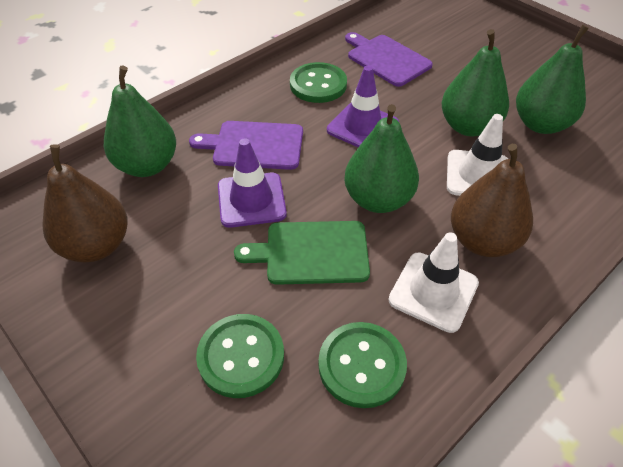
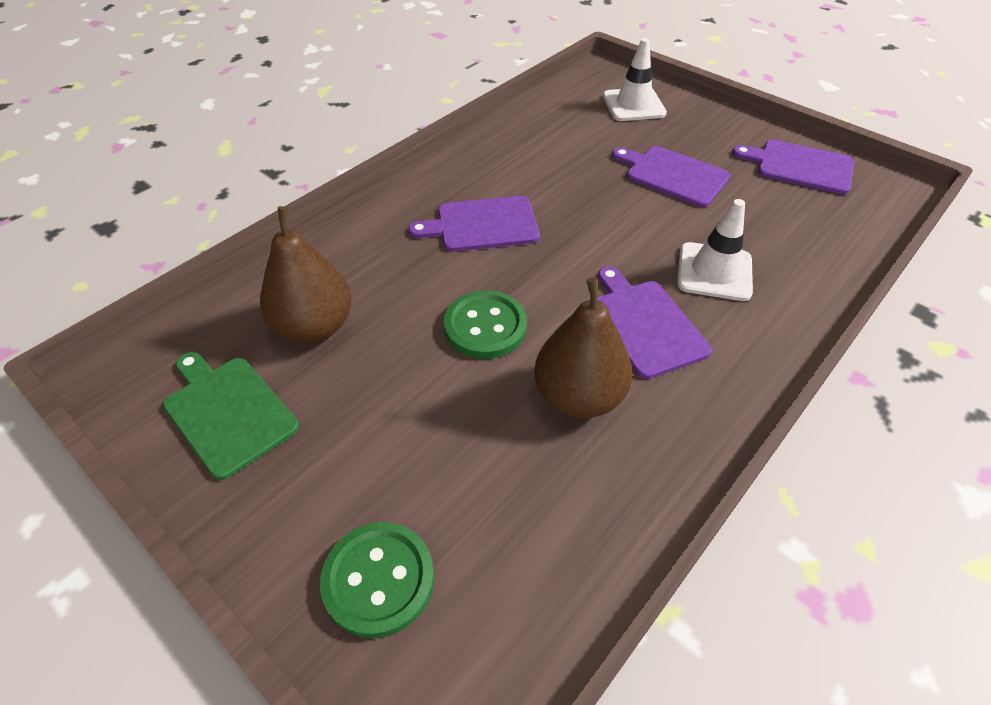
green button: [196,314,284,398] [290,62,347,103] [318,322,407,408] = 3 -> [320,522,434,638] [444,290,527,359] = 2
green pear: [104,65,176,177] [344,104,419,213] [442,29,509,136] [516,25,589,134] = 4 -> none = 0
purple cutting board: [189,121,303,170] [345,32,433,87] = 2 -> [408,196,540,252] [597,266,712,379] [612,146,730,207] [732,140,854,195] = 4
purple traffic cone: [218,138,287,228] [327,66,399,147] = 2 -> none = 0

